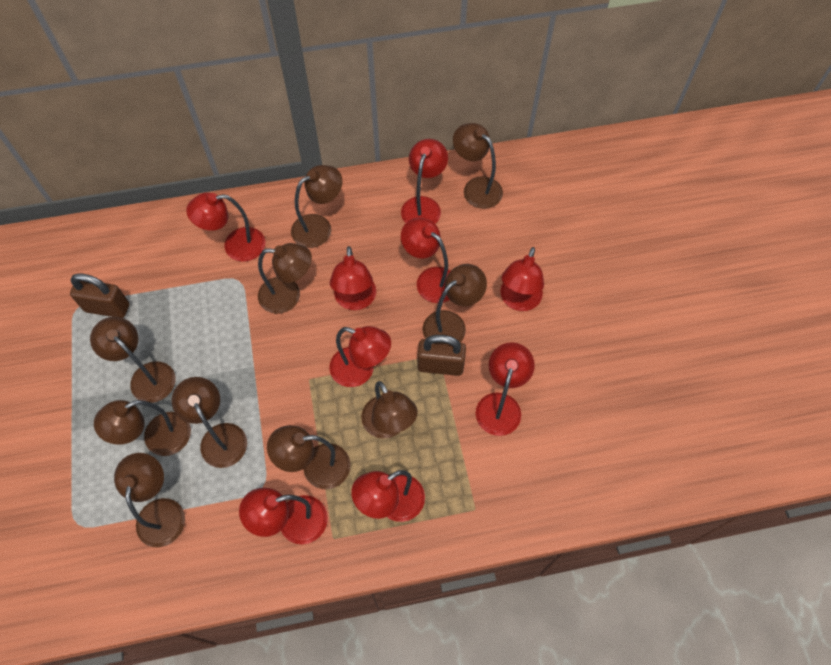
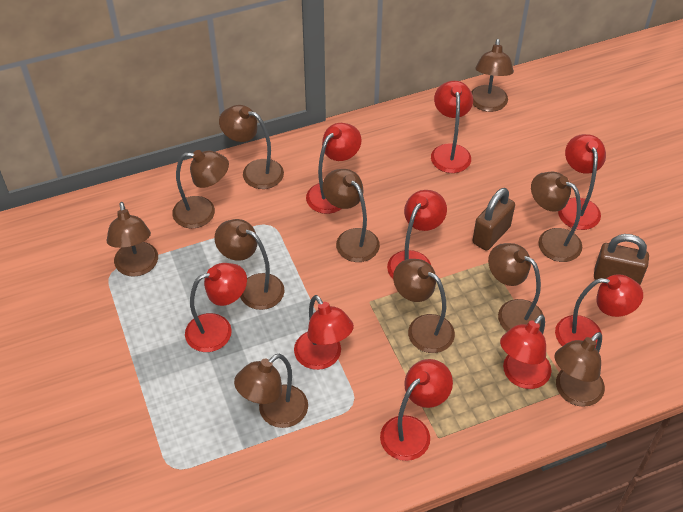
brown lamp: [90,317,176,403] [94,400,191,456] [114,453,185,547] [172,377,247,468] [258,243,312,314] [267,426,351,489] [291,165,342,248] [361,381,418,439] [422,264,487,342] [453,123,503,209] = 10 -> [107,202,158,277] [172,150,229,228] [214,219,285,310] [219,105,284,189] [234,354,308,428] [322,169,380,262] [393,259,455,353] [471,39,514,112] [488,243,543,331] [531,172,582,262] [554,332,605,407] = 11

